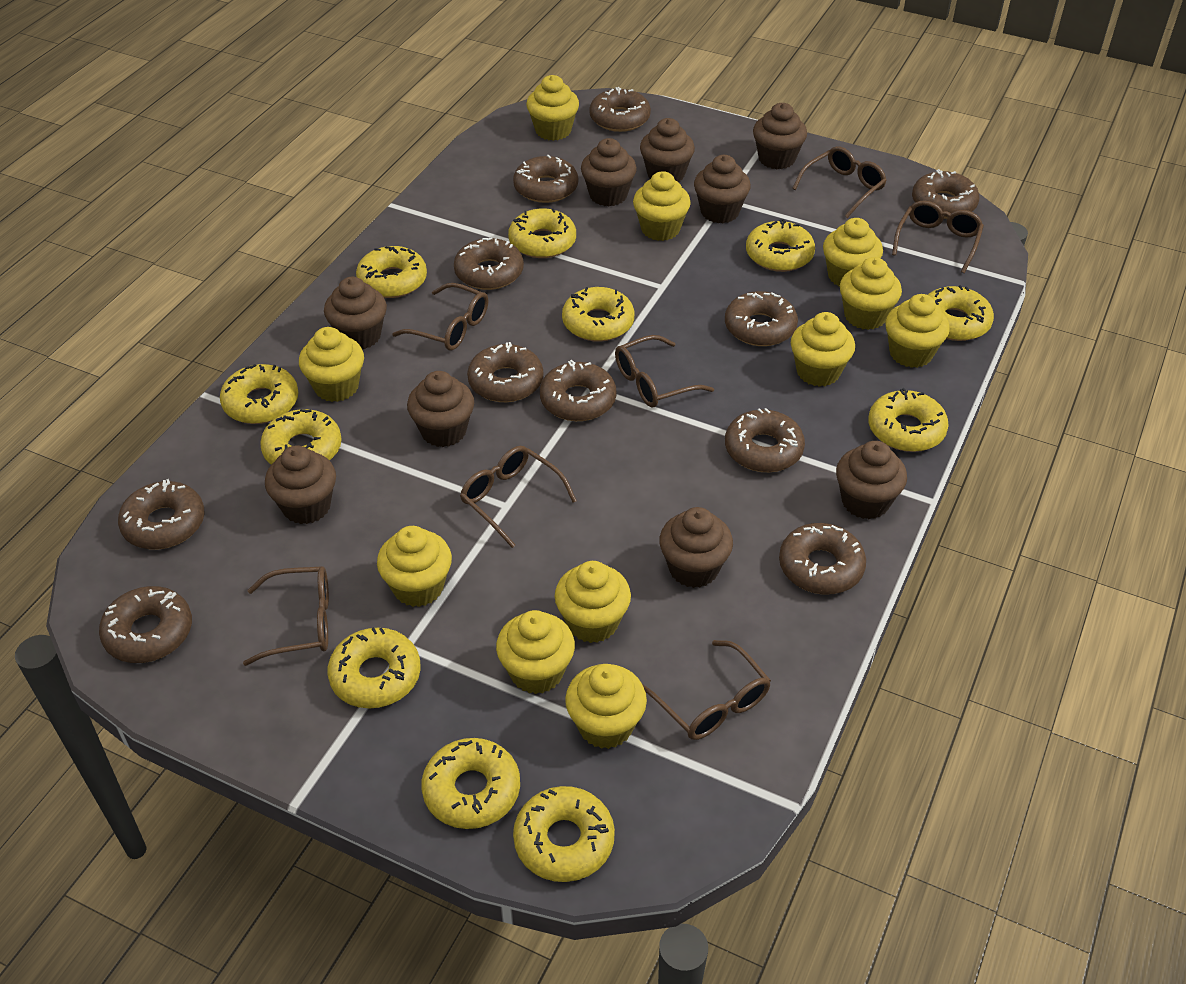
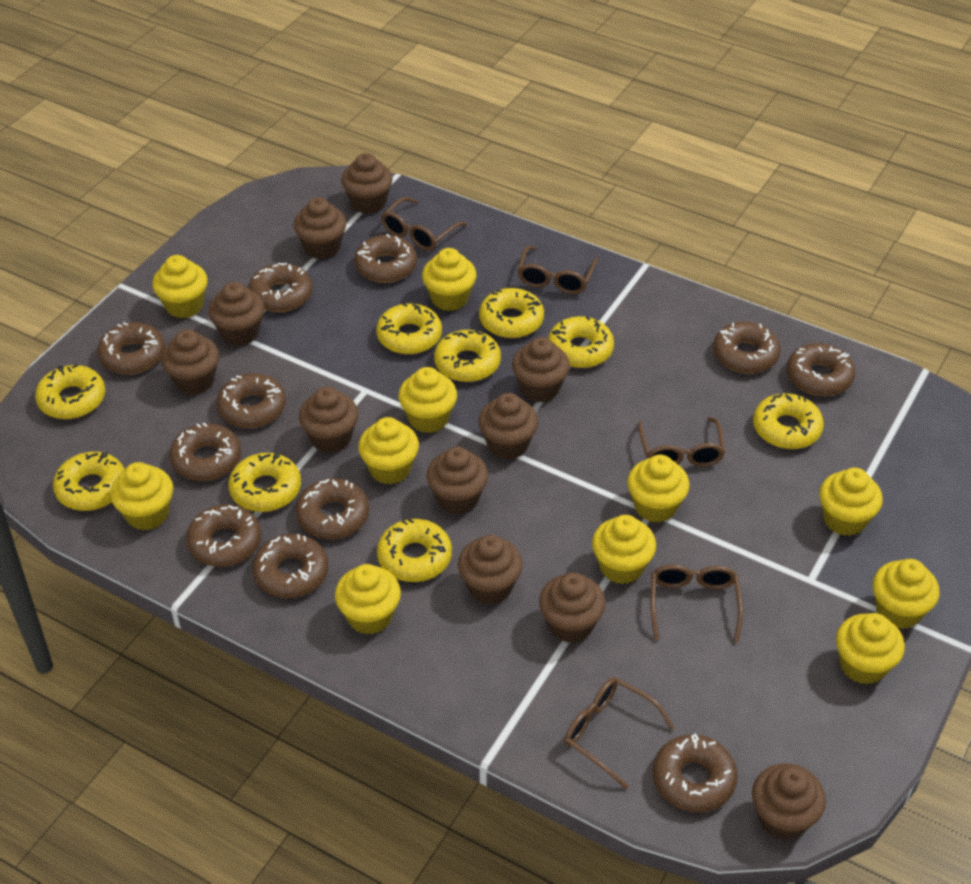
brown cupcake: [265,445,336,524] [324,277,387,349] [407,371,474,447] [581,138,637,206] [640,118,695,182] [659,507,733,588] [694,155,751,223] [753,103,807,169] [836,441,907,519] = 9 -> [161,330,219,395] [208,282,264,346] [294,197,346,259] [299,387,359,453] [341,153,393,214] [427,447,488,514] [458,535,523,605] [478,393,538,459] [512,337,570,402] [539,572,605,643] [752,763,826,840] = 11
brown glasses: [243,566,329,666] [392,283,488,351] [460,446,577,548] [615,335,714,407] [642,640,771,740] [792,146,887,218] [892,201,984,273] = 7 -> [381,197,467,251] [517,246,598,294] [564,677,675,789] [638,417,726,466] [651,564,743,642] = 5
yellow donut: [220,364,299,424] [260,409,342,465] [327,627,421,708] [356,246,427,298] [421,738,520,829] [508,208,576,258] [513,786,615,882] [562,287,635,342] [746,219,815,272] [868,388,949,452] [928,285,994,341] = 11 -> [35,364,105,419] [53,452,125,511] [228,453,301,512] [376,303,442,354] [377,519,452,582] [434,330,501,382] [479,288,544,338] [548,316,614,368] [753,393,824,449] = 9

